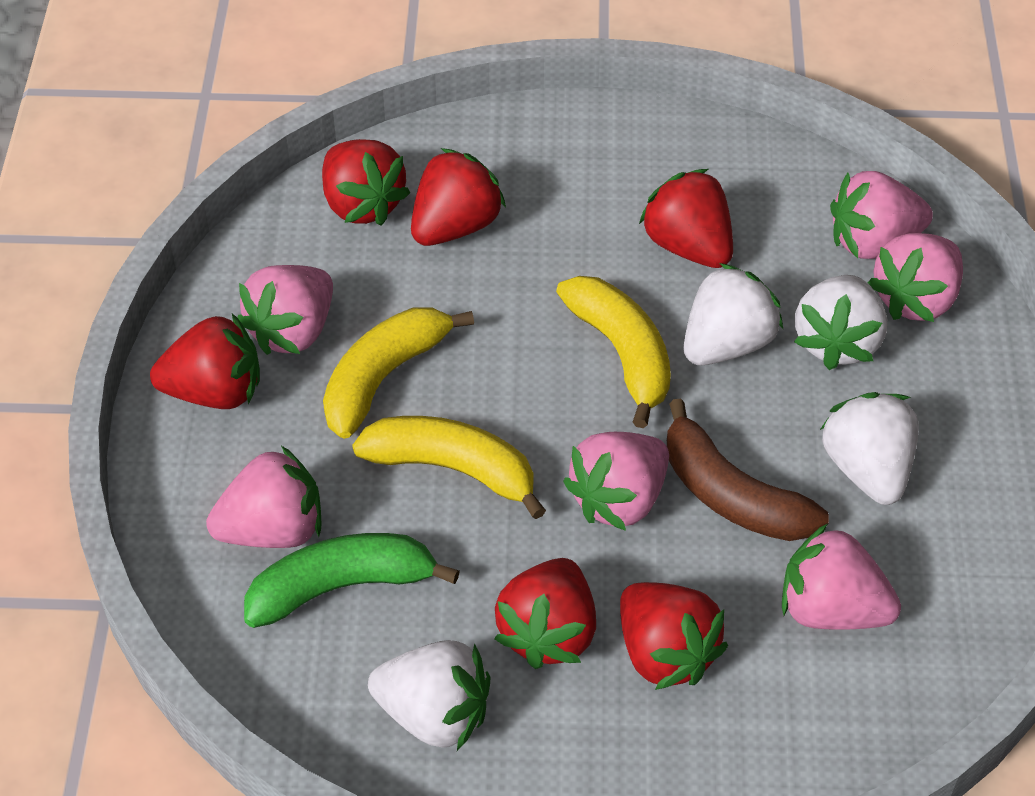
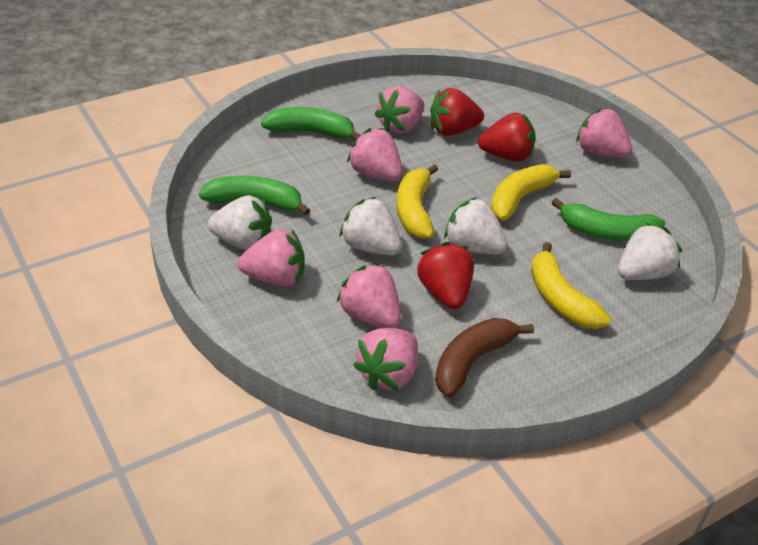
green banana: [244,533,460,628] = 1 -> [199,176,310,216] [261,107,361,140] [552,198,665,242] = 3
red strawberry: [150,313,260,409] [322,139,410,226] [411,148,506,246] [494,558,596,669] [620,582,728,690] [639,169,733,268] = 6 -> [417,242,474,309] [430,88,484,136] [478,113,536,161] = 3

